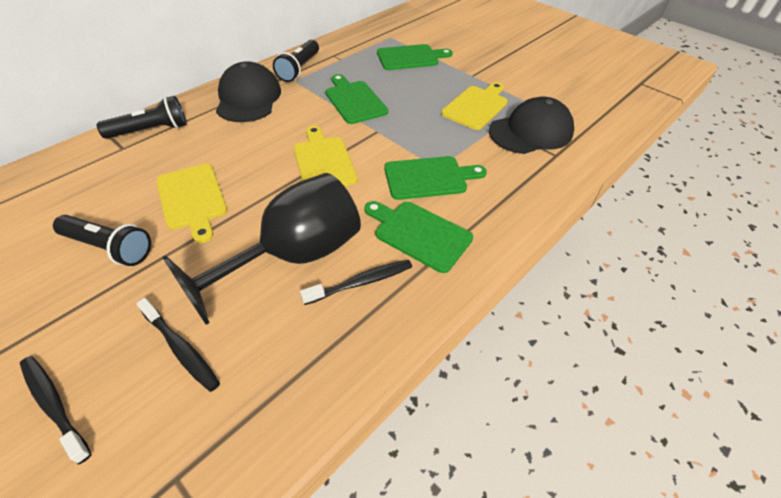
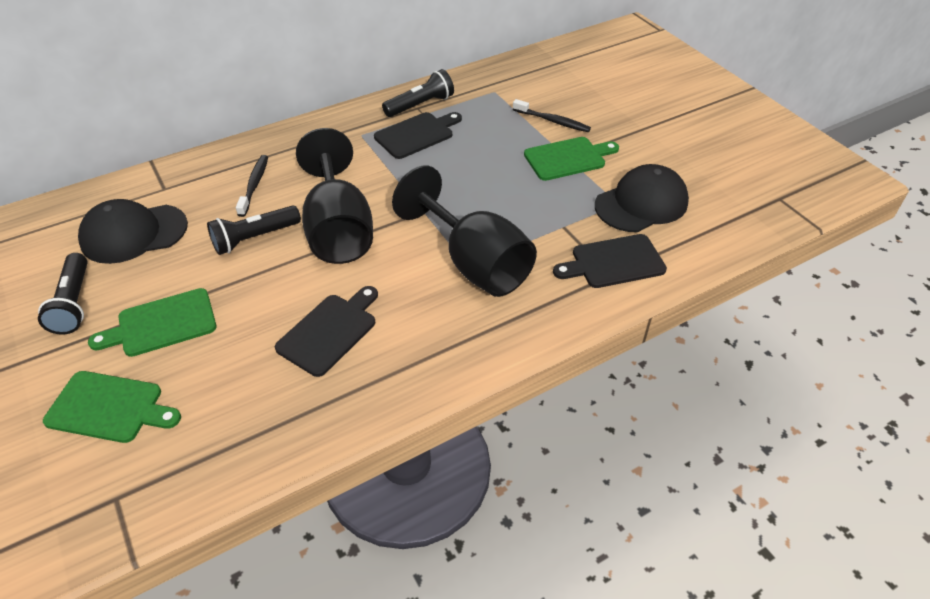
black cutting board: none = 0 -> [275,286,378,377] [374,112,462,159] [553,234,667,288] = 3
black goblet: [162,173,361,325] = 1 -> [296,128,373,264] [392,166,537,297] = 2
black toothbrush: [20,356,92,464] [136,298,220,392] [300,260,412,305] = 3 -> [236,155,268,217] [513,99,591,132] = 2
green cutting board: [325,74,388,124] [365,201,473,273] [377,44,453,70] [384,156,487,200] = 4 -> [43,371,181,443] [88,288,216,357] [524,137,619,181] = 3
yellow cutting board: [156,164,227,243] [294,126,358,186] [441,82,507,130] = 3 -> none = 0

